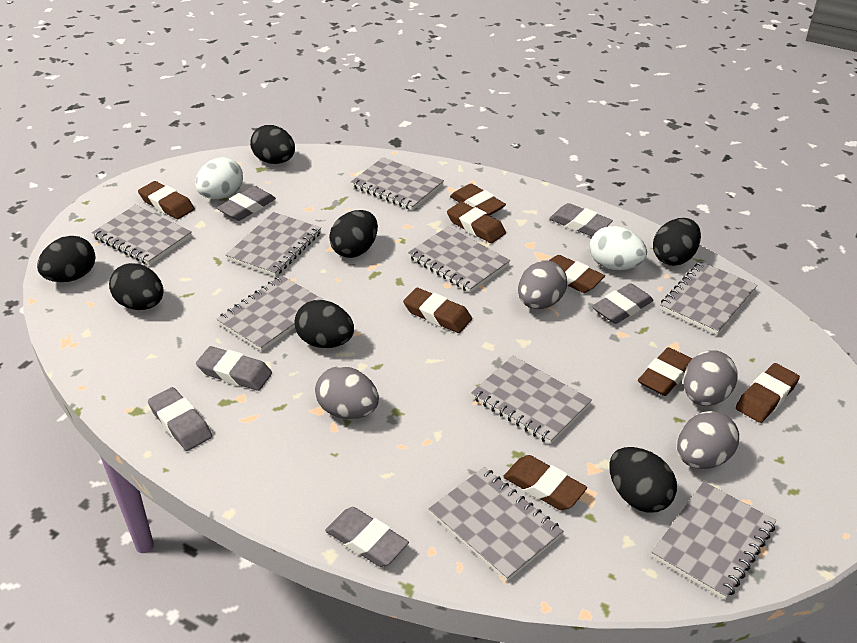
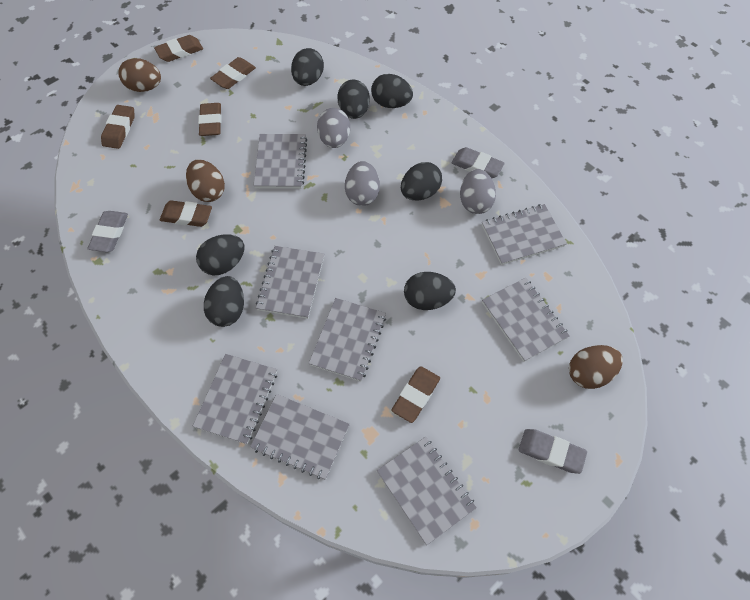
brown egg: none = 0 -> [118,58,161,92] [186,160,225,202] [569,345,623,389] = 3
brown eraser: [138,181,195,219] [403,288,472,333] [447,202,506,243] [450,184,506,216] [503,455,587,510] [549,255,605,293] [638,347,692,396] [736,363,800,423] = 8 -> [101,105,135,149] [154,35,203,62] [160,200,212,227] [198,103,222,136] [210,57,256,89] [392,366,440,423] = 6
grey egg: [315,366,379,419] [518,260,567,309] [677,411,739,469] [683,350,738,406] = 4 -> [317,108,350,148] [345,161,380,206] [460,169,496,214] = 3
grey eraser: [148,387,212,451] [196,346,272,391] [217,186,276,221] [325,507,409,567] [549,203,613,237] [592,283,654,324] = 6 -> [88,211,128,252] [451,147,505,178] [518,429,587,474] = 3
grey notebook: [92,205,192,265] [216,275,324,351] [226,212,321,277] [351,157,444,210] [408,226,510,293] [429,467,563,581] [471,356,592,444] [652,481,776,600] [660,261,757,335] = 9 -> [193,354,277,444] [250,394,350,480] [253,134,307,189] [256,246,324,319] [309,298,386,382] [377,437,477,545] [482,204,567,265] [482,278,570,362] = 8
white egg: [195,157,243,199] [589,226,647,270] = 2 -> none = 0

